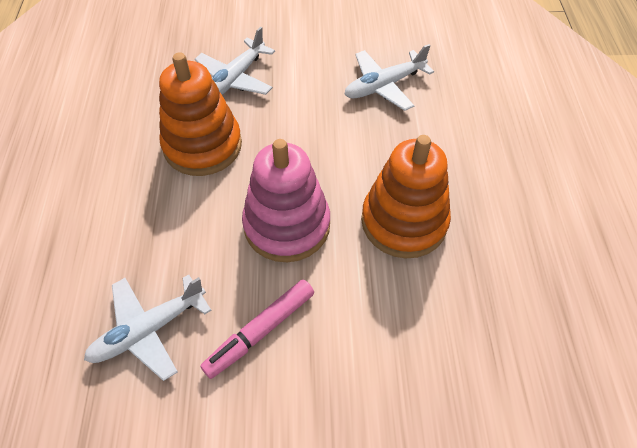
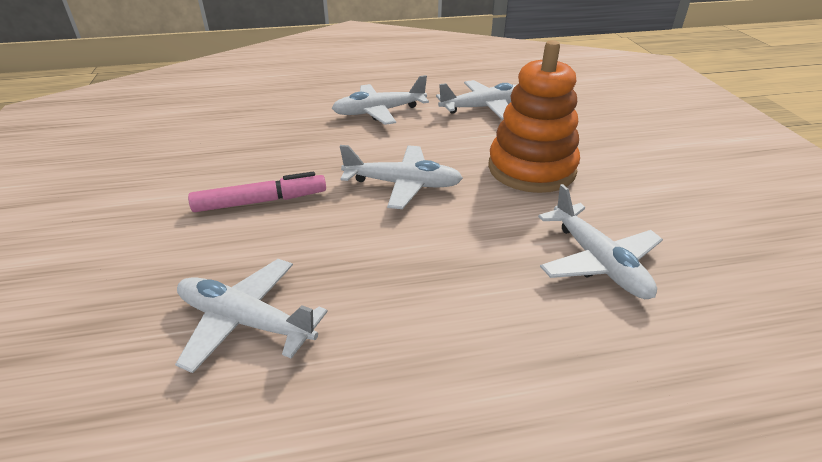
orange stacking toy: [159,52,242,176] [361,135,451,258] = 2 -> [488,40,580,193] = 1
pink stacking toy: [242,139,330,262] = 1 -> none = 0
white plane: [84,274,212,381] [195,27,275,95] [344,44,434,111] = 3 -> [175,259,328,373] [332,75,429,125] [340,145,463,209] [436,80,516,120] [538,184,663,299] = 5

